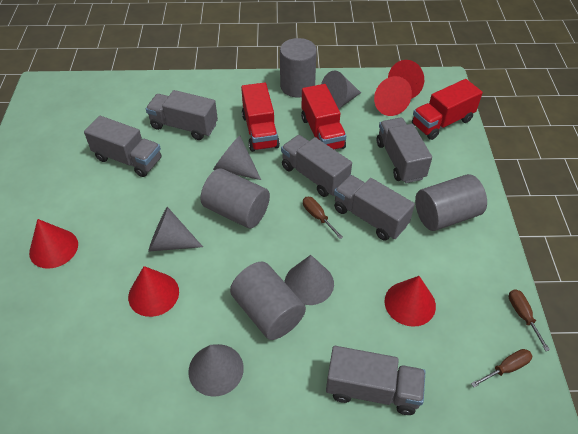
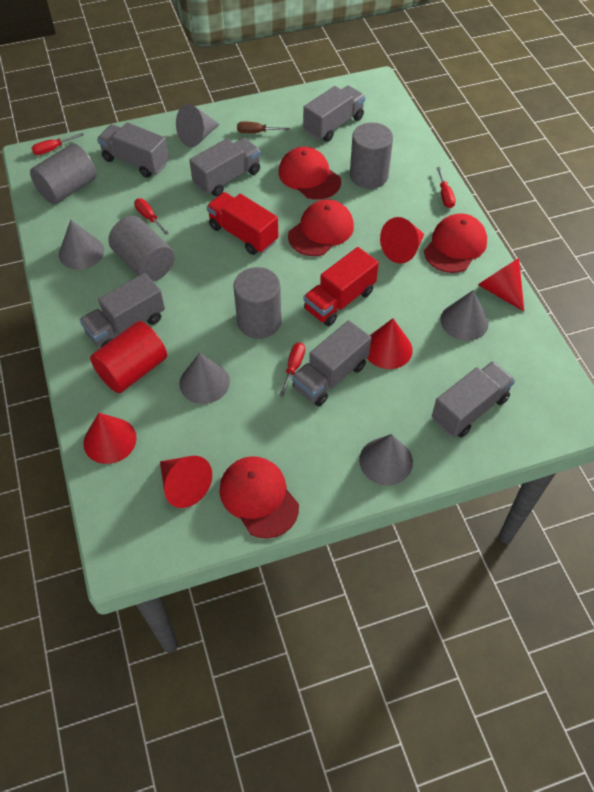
brown screwdriver: [303,197,343,239] [471,349,533,387] [509,289,550,351] = 3 -> [237,122,290,133] = 1
red cap: none = 0 -> [219,456,299,538] [279,147,341,200] [288,199,354,256] [424,213,487,273] = 4
red cylinder: none = 0 -> [90,321,167,393] = 1
red screwdriver: none = 0 -> [32,133,84,155] [134,199,169,235] [279,343,305,397] [436,167,456,208] = 4
red truck: [241,83,280,152] [301,84,346,150] [412,79,483,140] = 3 -> [207,192,278,255] [303,247,379,326] = 2

